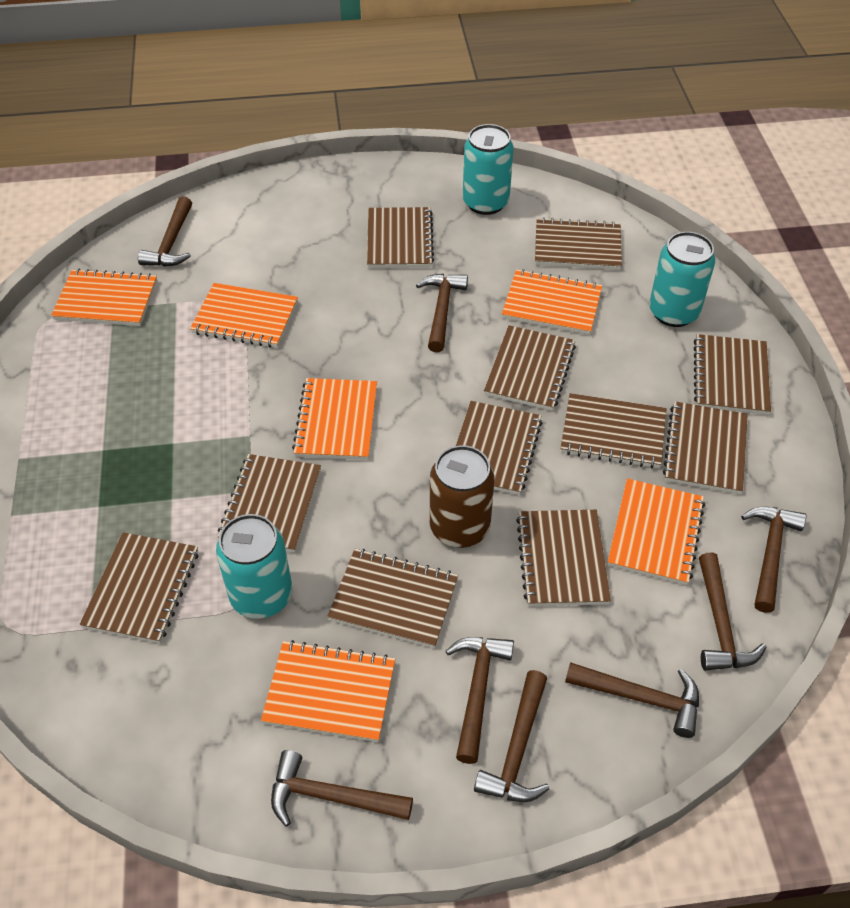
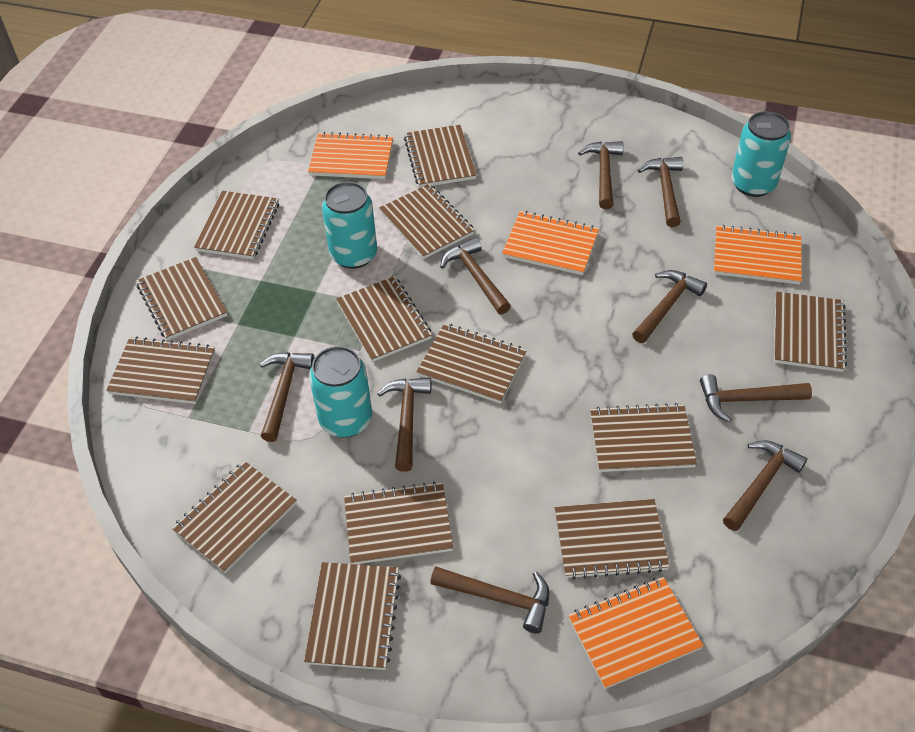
brown can: [430,445,495,548] = 1 -> none = 0
brown hammer: [138,197,192,267] [271,750,413,826] [416,274,468,352] [446,637,514,764] [474,670,549,802] [565,662,699,738] [699,553,766,671] [741,506,806,613] = 8 -> [260,352,315,442] [377,377,431,472] [430,567,549,634] [440,237,511,314] [578,141,623,209] [632,270,707,343] [638,157,683,227] [700,374,812,422] [723,440,807,531] = 9
brown notebook: [79,532,198,643] [218,454,321,552] [327,549,458,648] [367,207,434,268] [456,401,542,495] [484,325,576,411] [516,510,611,606] [535,217,622,270] [561,393,666,468] [663,401,748,494] [694,334,771,415] = 11 -> [106,337,215,404] [136,257,228,341] [172,461,297,573] [194,191,279,259] [304,562,401,670] [336,276,432,362] [344,482,453,564] [379,184,474,259] [404,125,476,188] [416,323,527,404] [555,499,670,579] [590,403,697,472] [774,292,847,372] = 13
orange notebook: [51,269,157,326] [190,283,298,348] [261,640,395,742] [292,378,377,460] [502,269,602,335] [608,478,705,585] = 6 -> [308,132,393,179] [502,211,599,275] [568,577,704,689] [714,225,802,284] = 4

